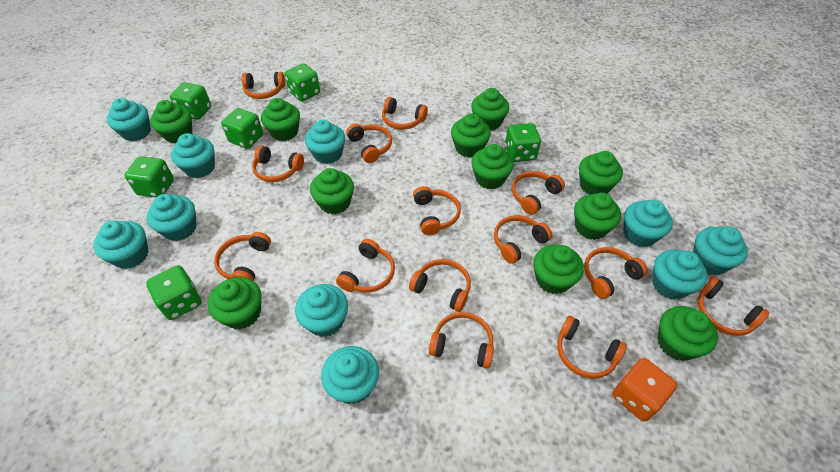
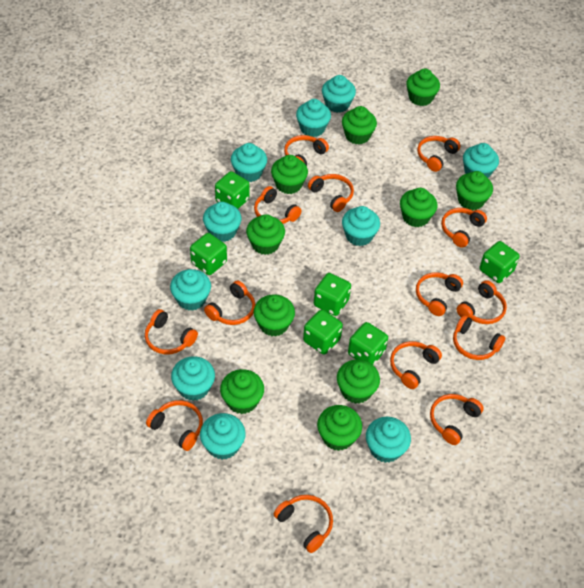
green cupcake: [150,100,192,143] [208,277,262,329] [261,98,300,141] [310,168,354,214] [451,113,491,157] [471,88,509,131] [471,144,514,189] [533,244,584,294] [574,193,621,240] [579,151,623,195] [657,306,718,361] = 11 -> [220,369,264,414] [246,214,285,255] [254,294,295,337] [271,155,308,194] [317,405,362,451] [337,359,380,404] [342,106,377,144] [400,188,437,227] [406,69,440,106] [456,171,493,210] = 10
orange dice: [612,358,677,422] = 1 -> none = 0

